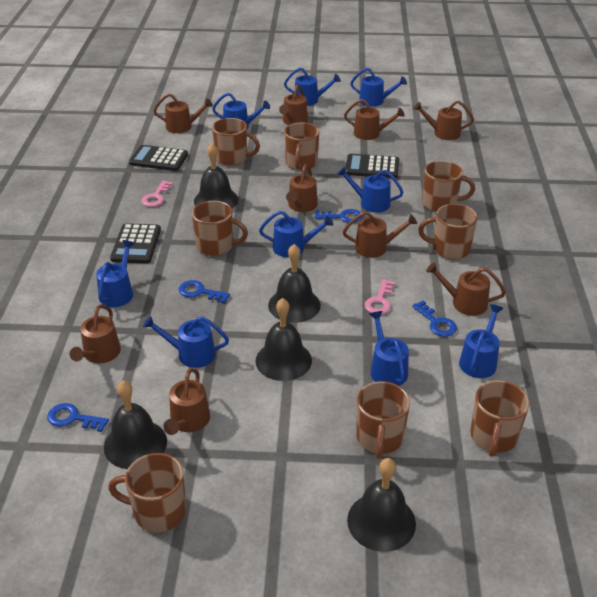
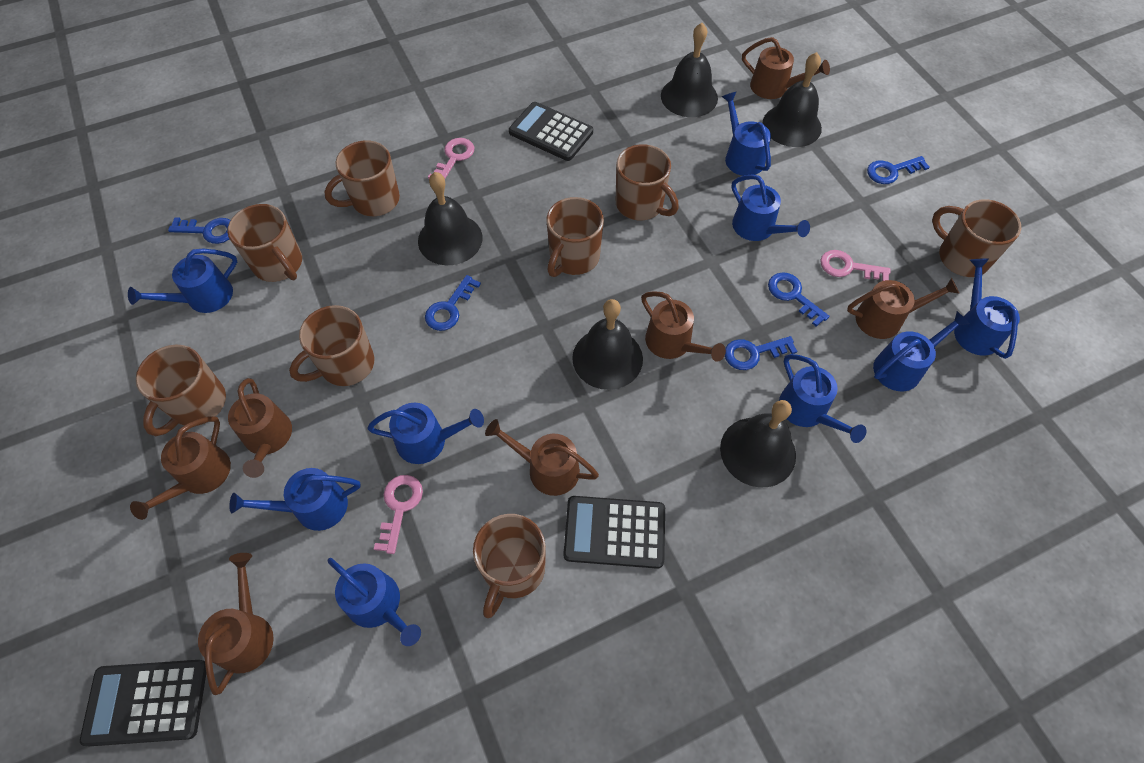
blue key: [47,403,109,432] [178,280,230,303] [315,209,362,223] [412,301,457,337] = 4 -> [168,217,230,244] [425,275,481,331] [725,336,797,370] [768,272,829,327] [867,156,930,184] = 5
brown watering can: [70,304,121,363] [154,93,213,133] [164,368,210,435] [279,84,308,125] [286,164,318,212] [343,211,417,258] [344,99,405,140] [413,101,474,140] [426,262,506,316] = 9 -> [130,416,231,520] [198,553,274,695] [228,378,292,478] [485,419,599,496] [641,291,726,362] [742,37,830,99] [847,278,959,339] = 7
pink key: [141,181,173,207] [364,279,395,314] = 2 -> [374,475,423,554] [428,138,475,179] [820,250,890,281] = 3

